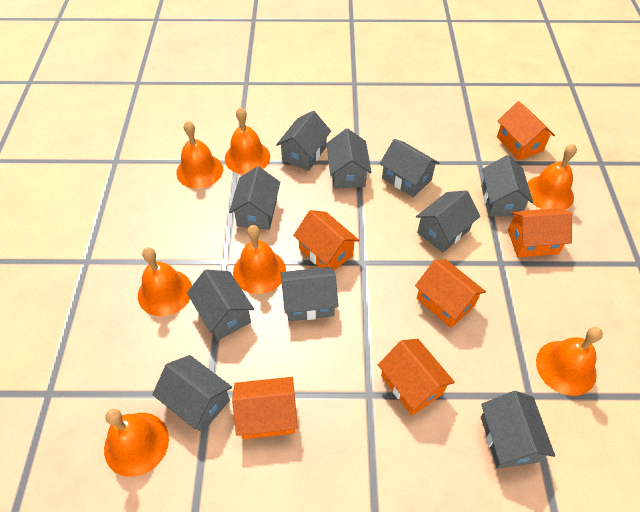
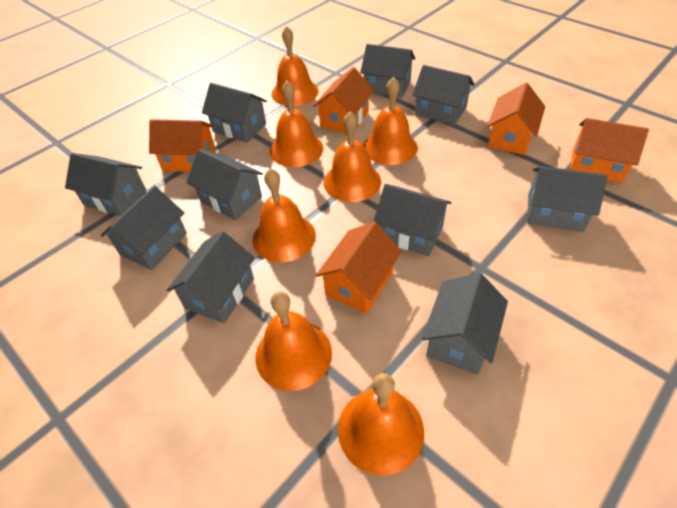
orange house: [232,377,298,439] [293,210,360,270] [378,339,455,415] [415,259,486,328] [497,101,555,161] [508,208,572,257] = 6 -> [149,119,216,172] [313,67,374,134] [316,222,402,314] [487,83,545,155] [570,118,649,183] = 5

